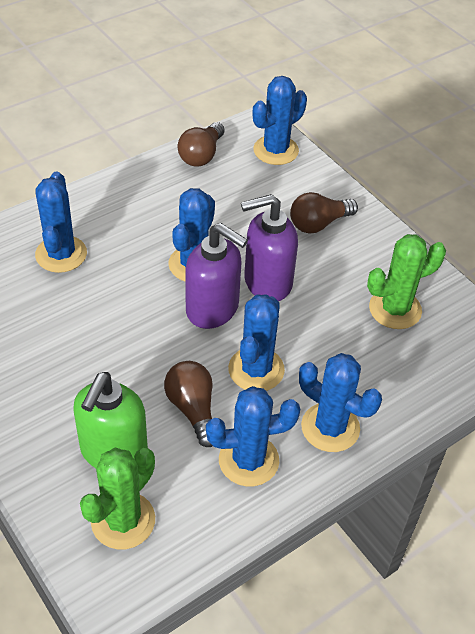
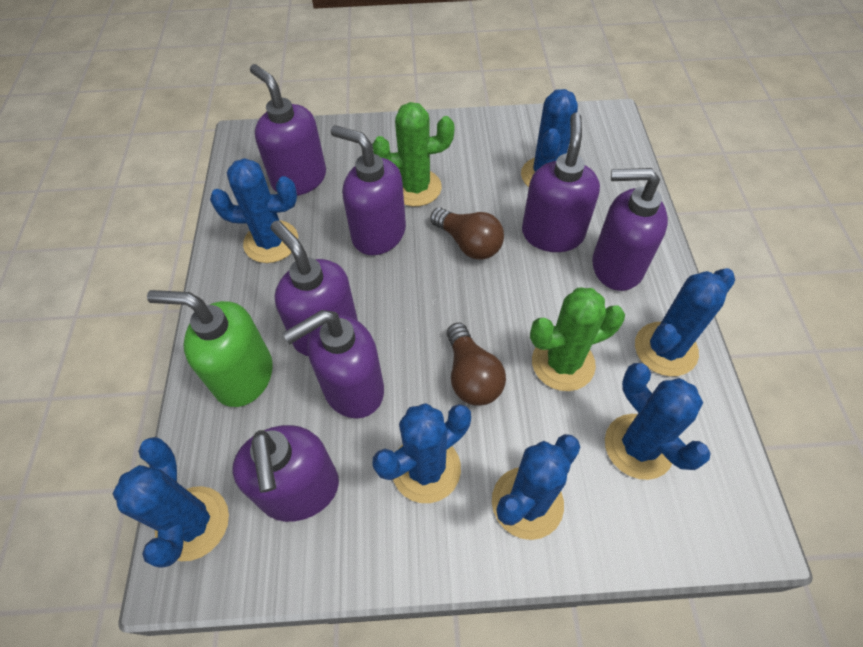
blue cactus: [35,172,87,273] [168,188,215,281] [206,386,300,486] [228,294,285,391] [253,76,307,165] [299,353,382,452] = 6 -> [113,437,229,568] [210,158,298,263] [373,403,471,503] [492,434,580,540] [521,89,578,187] [605,363,711,480] [635,268,735,376] = 7
brown light bulb: [164,361,213,447] [178,122,224,167] [290,192,358,234] = 3 -> [430,208,504,260] [447,323,506,406] = 2
purple soap dispenser: [185,223,248,329] [241,194,298,301] = 2 -> [232,425,339,522] [250,64,326,196] [270,220,358,356] [283,310,384,419] [331,125,406,255] [522,113,600,252] [592,168,668,291] = 7

